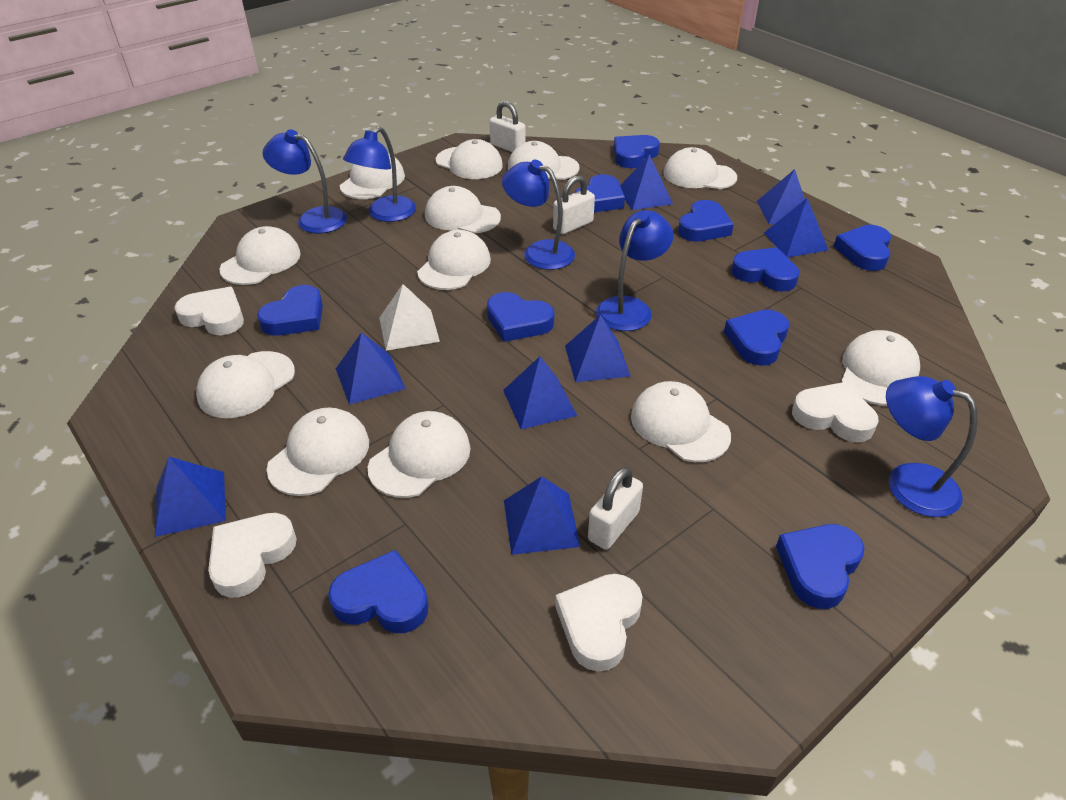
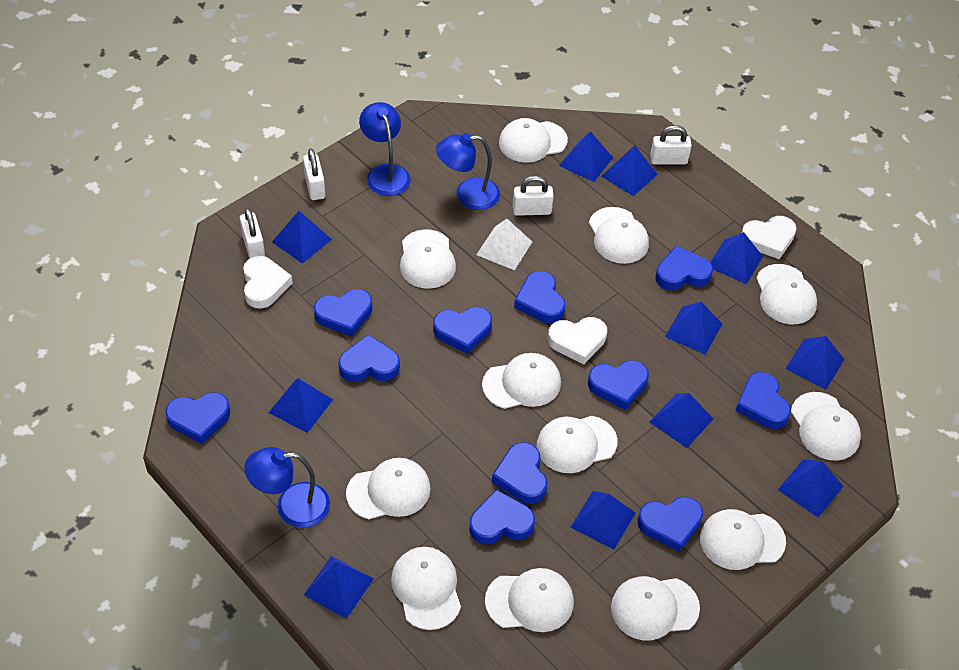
blue heart: [257,285,323,336] [328,550,429,633] [487,292,554,342] [574,174,625,212] [614,135,660,168] [678,200,734,242] [724,310,789,366] [731,247,800,292] [776,524,864,609] [833,225,891,271] = 10 -> [165,392,230,444] [314,289,372,336] [338,334,400,382] [433,307,492,354] [469,489,535,544] [492,443,547,504] [514,271,565,323] [588,360,649,410] [637,497,703,552] [655,246,713,290] [735,372,791,429] = 11
blue lamp: [263,129,347,233] [343,127,416,222] [502,160,575,270] [596,210,673,331] [886,376,978,517] = 5 -> [244,447,330,528] [359,102,411,196] [436,133,500,210] = 3
blue pyramid: [155,457,226,537] [336,332,406,405] [503,356,577,429] [504,476,580,555] [565,314,631,382] [620,154,673,210] [757,169,805,224] [764,198,828,257] = 8 -> [269,378,333,433] [272,211,332,264] [304,556,374,619] [559,131,613,182] [571,491,636,550] [602,145,657,196] [650,393,713,448] [665,302,722,355] [710,232,763,284] [778,459,843,517] [785,336,845,389] = 11
white heart: [175,287,244,335] [208,513,297,598] [555,574,643,672] [792,382,879,442] = 4 -> [243,256,293,309] [548,317,607,364] [742,216,797,259] = 3
white padlock: [490,101,526,152] [553,176,595,234] [588,467,643,550] = 3 -> [240,208,265,259] [303,148,325,200] [512,176,554,216] [650,125,692,164] = 4

